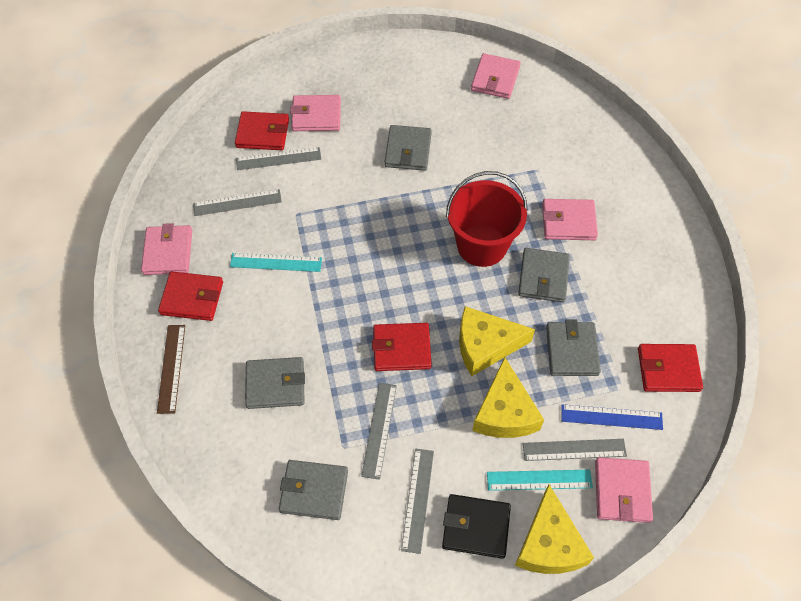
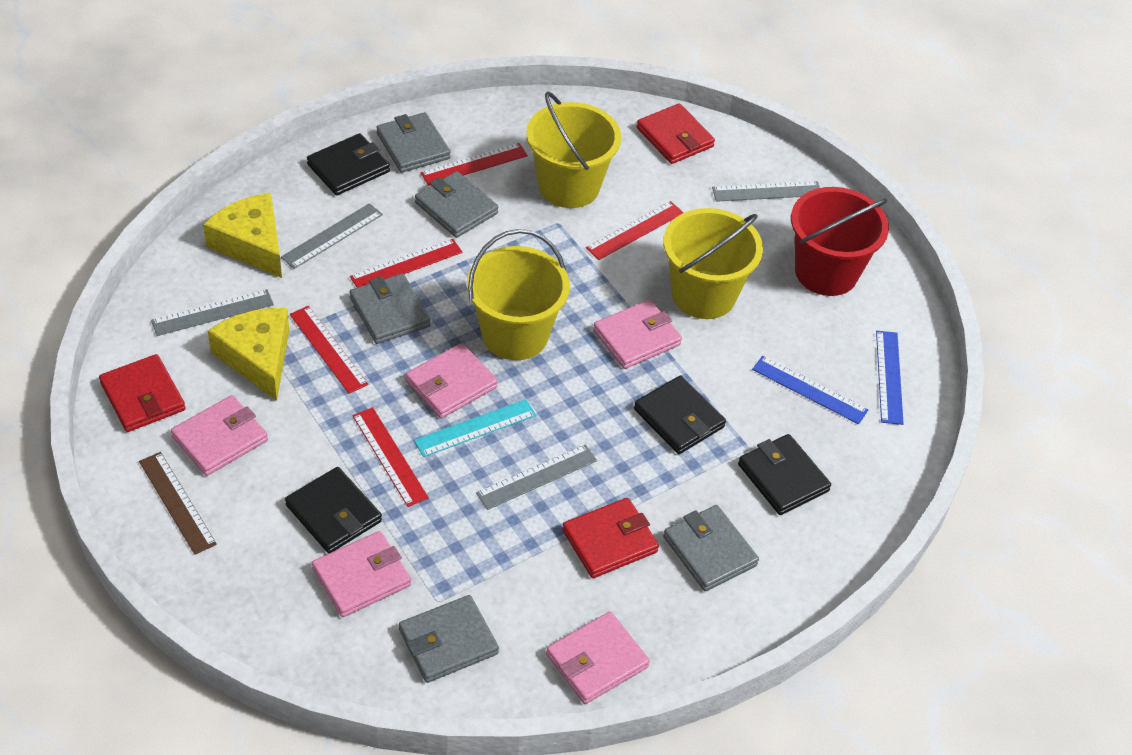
black wallet: [442,494,511,559] = 1 -> [285,467,382,554] [307,133,390,196] [634,375,726,454] [738,434,831,515] = 4
blue ruler: [562,404,663,430] = 1 -> [752,356,868,424] [876,331,904,425] = 2
grey ruler: [193,189,282,216] [236,147,321,170] [361,383,397,480] [401,449,434,554] [523,439,627,461] = 5 -> [151,290,274,336] [281,203,383,269] [476,444,597,510] [712,181,820,202] = 4
red ruler: none = 0 -> [290,306,368,394] [350,239,463,287] [352,407,429,507] [420,143,528,186] [586,201,684,260] = 5
red wallet: [158,271,223,321] [235,111,289,150] [372,323,432,371] [638,344,703,392] = 4 -> [99,354,186,432] [562,498,659,578] [637,103,715,164] = 3
turquoise ruler: [230,253,322,272] [487,470,593,491] = 2 -> [414,399,536,457] = 1
yellow bucket: none = 0 -> [467,229,570,360] [526,92,621,208] [663,208,763,319] = 3
yellow cheese: [459,306,535,376] [472,357,544,438] [515,484,594,574] = 3 -> [203,193,282,278] [208,308,289,401] = 2

